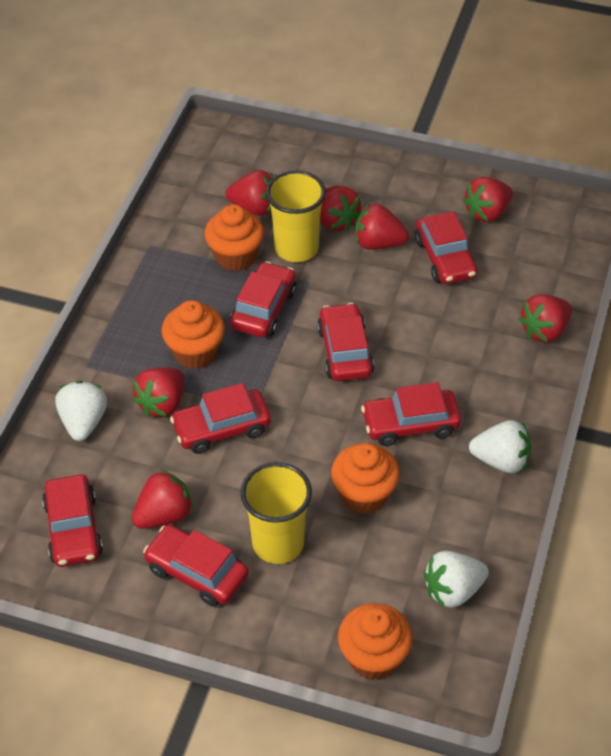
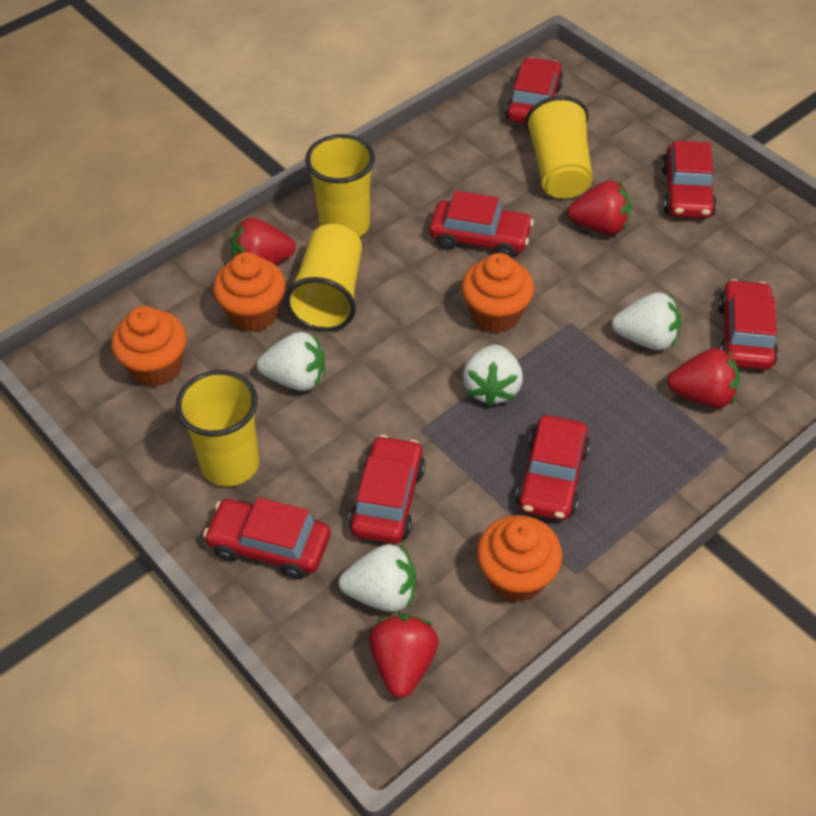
red strawberry: [132,368,184,417] [132,470,194,529] [226,170,274,216] [320,186,361,231] [355,203,409,250] [463,177,513,223] [519,294,572,343] = 7 -> [231,218,296,265] [369,614,439,698] [567,180,631,234] [667,348,740,408] = 4
white strawberry: [55,381,107,441] [424,551,489,608] [469,420,531,473] = 3 -> [257,332,325,391] [339,544,416,612] [463,344,523,407] [612,292,681,350] = 4
yellow cup: [240,462,312,564] [266,170,326,262] = 2 -> [176,370,259,487] [285,224,362,331] [305,134,375,237] [525,96,593,199] = 4

